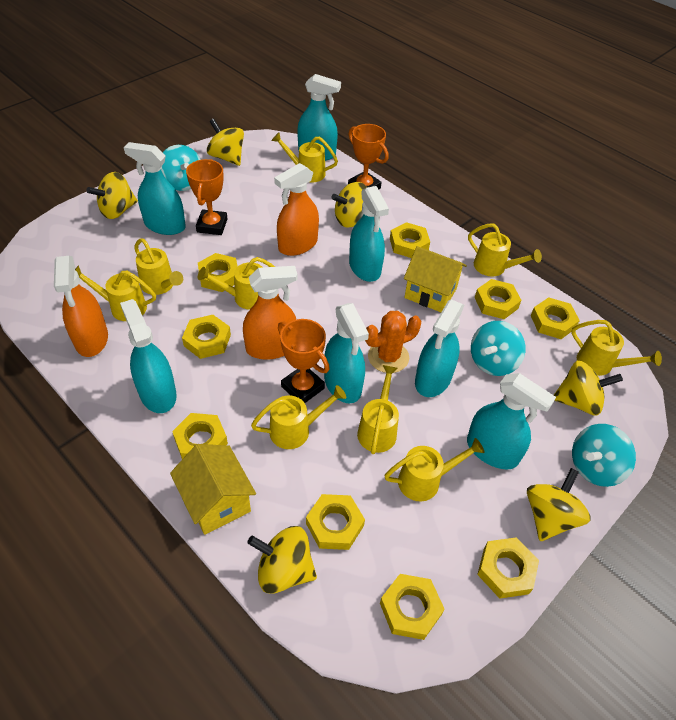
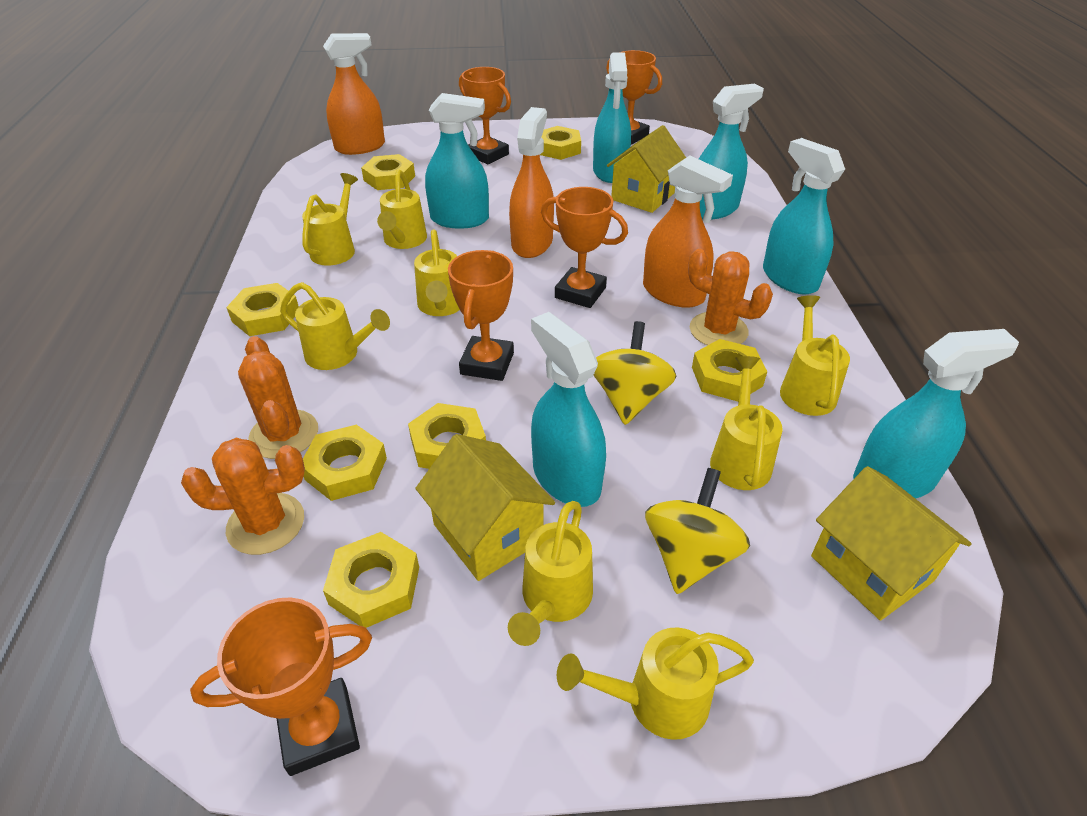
orange cactus: [365,311,421,373] = 1 -> [181,438,305,555] [238,336,318,459] [688,249,773,346] = 3
orange trophy: [186,159,227,235] [278,319,330,403] [348,124,389,189] = 3 -> [190,598,372,776] [448,250,514,381] [459,67,511,164] [541,187,628,308] [606,50,662,145] = 5
turquoise spinning top: [161,145,201,191] [471,321,526,376] [572,424,636,487] = 3 -> none = 0
turquoise spray bottle: [120,299,177,413] [124,142,186,235] [297,74,341,161] [324,303,369,403] [349,186,389,282] [415,299,464,397] [467,373,556,469] = 7 -> [425,93,489,229] [531,312,606,507] [593,53,631,183] [699,84,764,219] [763,138,845,294] [853,329,1019,499] = 6
yellow house: [170,444,256,535] [404,246,467,312] = 2 -> [416,434,555,581] [607,125,686,213] [811,466,972,621] = 3
yellow nut: [172,413,228,459] [182,315,231,359] [198,253,238,292] [306,494,365,550] [380,574,445,640] [390,222,430,258] [475,279,522,319] [477,538,539,599] [531,297,580,339] = 9 -> [226,283,299,336] [303,425,387,501] [323,532,419,628] [361,154,415,190] [408,403,486,469] [540,126,581,160] [692,339,767,402] = 7
yellow spinning top: [86,172,138,219] [207,119,244,166] [247,526,317,594] [331,182,367,227] [527,468,591,541] [554,361,623,415] = 6 -> [594,321,677,425] [645,468,750,594] = 2
yellow watering can: [75,265,156,321] [134,238,183,295] [198,257,275,310] [251,385,346,449] [272,132,338,182] [357,365,399,454] [384,438,484,501] [468,223,542,276] [571,320,662,376] = 9 -> [280,282,390,370] [302,173,358,266] [377,170,427,249] [414,229,460,316] [508,501,593,646] [557,628,754,740] [710,356,782,490] [780,295,850,416] = 8

